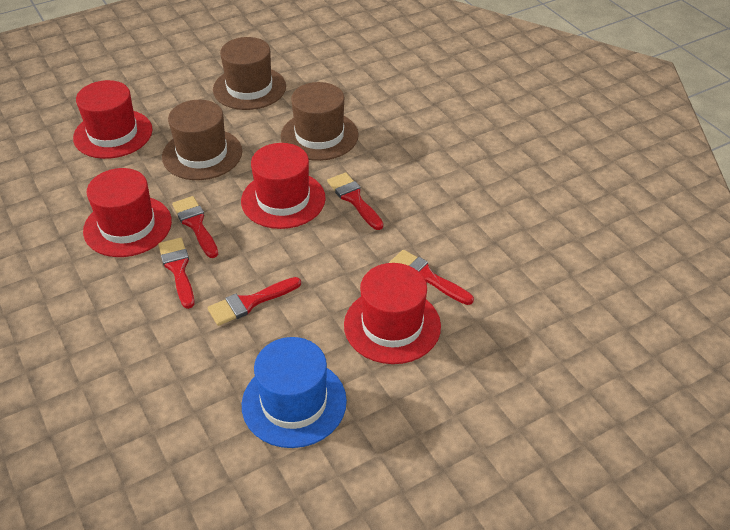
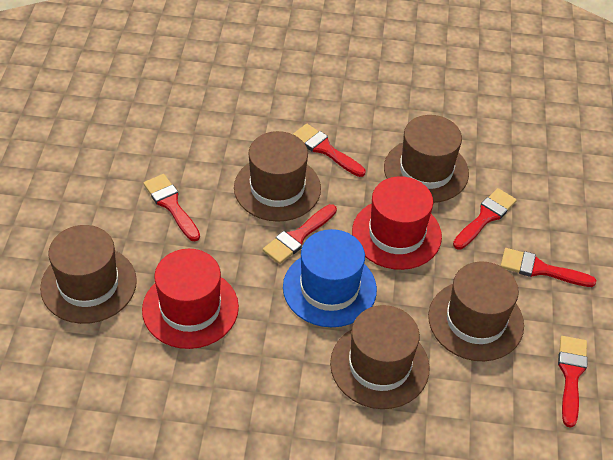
brown hat: [162,100,242,180] [213,37,286,110] [281,82,359,161] = 3 -> [40,225,137,324] [234,131,321,222] [330,305,430,409] [384,115,469,203] [428,261,524,361] = 5
red brush: [158,238,195,309] [172,196,218,258] [208,277,301,326] [327,172,383,230] [389,250,474,305] = 5 -> [143,174,200,241] [263,204,337,264] [293,124,366,177] [453,188,517,250] [501,248,596,287] [558,336,588,428] = 6
red hat: [73,80,152,159] [83,168,172,257] [241,143,326,229] [344,263,441,364] = 4 -> [142,249,239,349] [352,176,442,270] = 2

